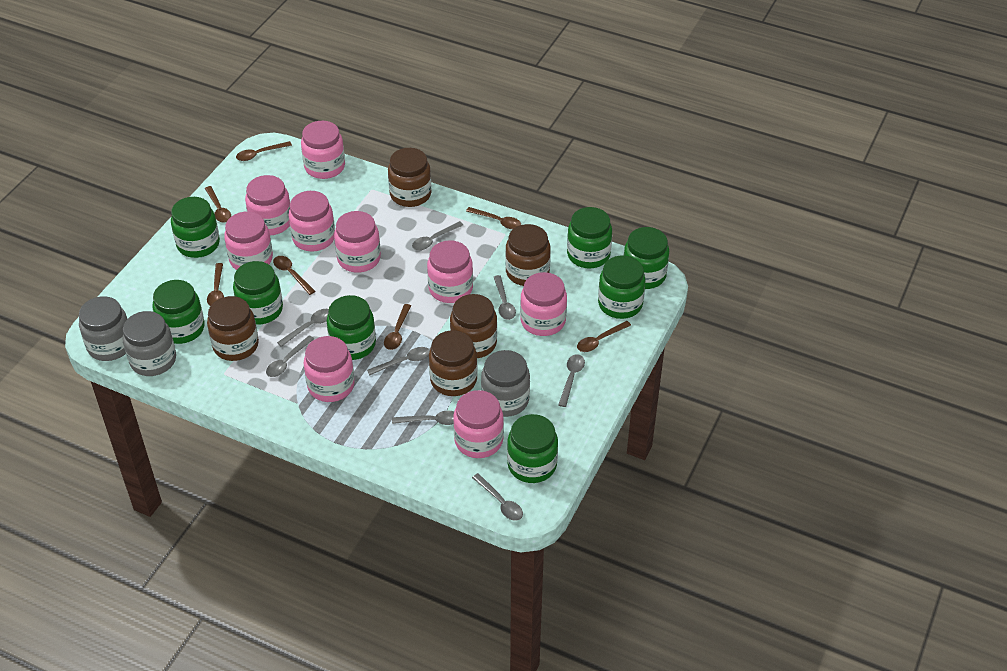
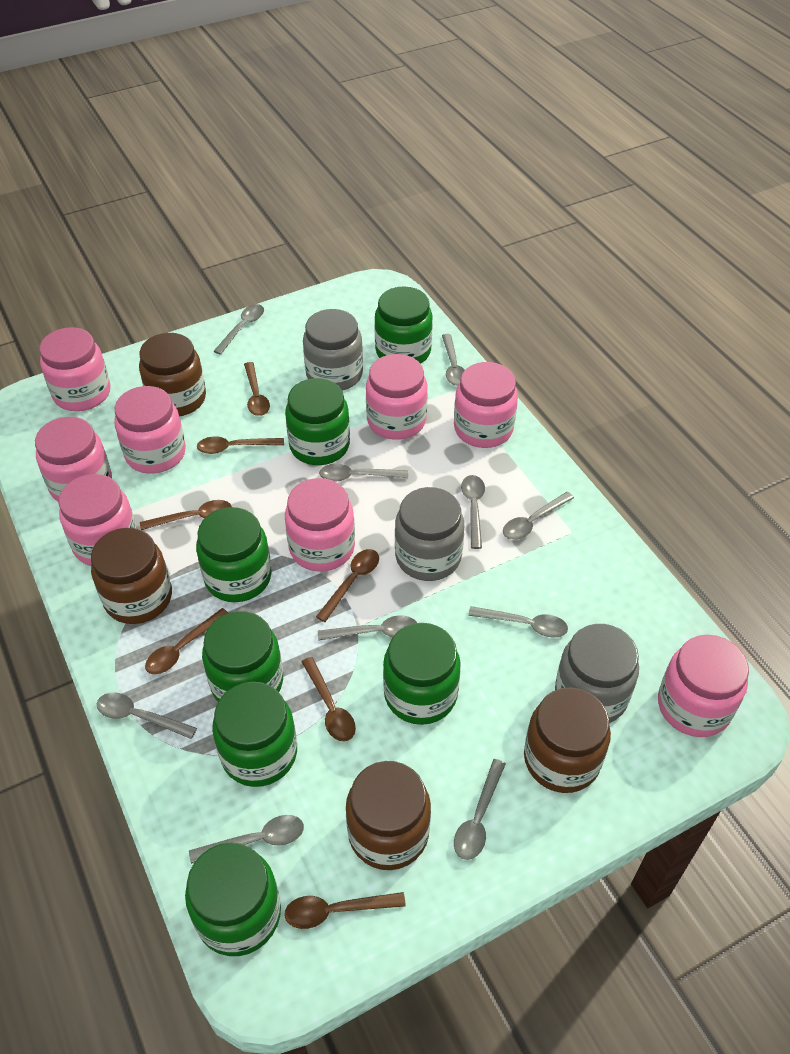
brown jar: [207,296,259,361] [388,148,431,207] [429,330,478,396] [450,294,497,358] [505,224,551,286] = 5 -> [91,528,172,624] [139,333,206,416] [346,761,431,870] [524,687,611,793] = 4
green jar: [153,280,204,344] [171,197,220,258] [233,261,283,325] [327,295,376,360] [507,414,558,483] [567,207,612,268] [598,256,645,319] [624,227,669,289] = 8 -> [185,843,281,956] [196,507,272,602] [202,611,283,702] [212,682,297,787] [285,378,350,465] [375,286,433,364] [383,623,461,725] = 7
grey spoon: [266,335,314,377] [277,309,329,347] [367,347,430,375] [392,411,454,425] [412,221,463,250] [472,473,523,521] [494,275,516,320] [558,354,585,407] = 8 -> [97,692,197,739] [189,815,304,864] [214,304,264,355] [318,615,417,641] [319,463,408,482] [442,334,465,386] [454,759,506,860] [461,475,485,549] [468,606,568,638] [503,492,574,540] = 10
pink jar: [224,211,273,270] [245,175,290,235] [289,191,335,251] [301,121,345,179] [304,336,355,402] [334,211,381,273] [427,240,473,303] [453,390,504,458] [520,272,567,336] = 9 -> [35,417,112,502] [39,327,111,411] [59,474,137,566] [114,386,186,474] [285,478,355,572] [366,354,428,440] [454,362,518,448] [658,635,749,737] = 8

